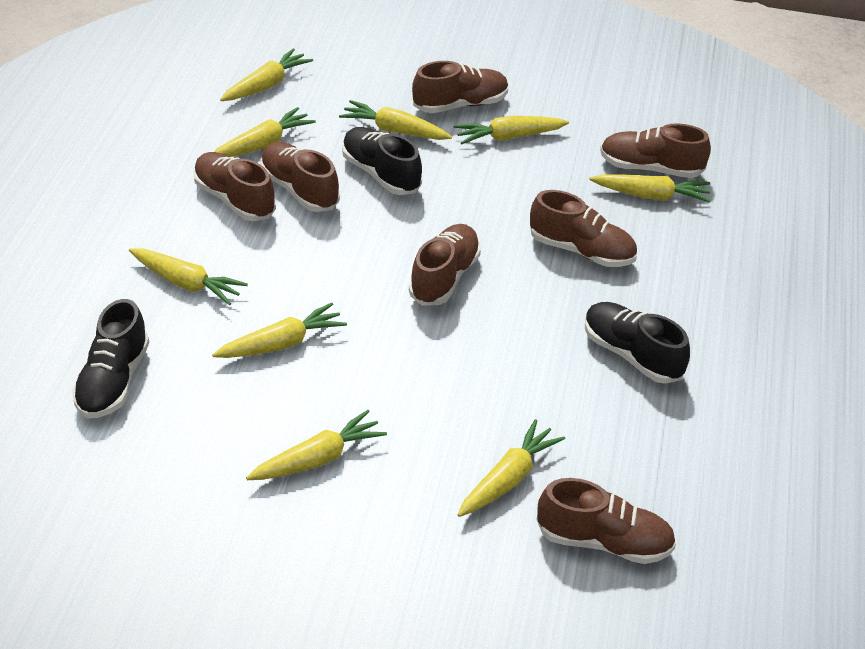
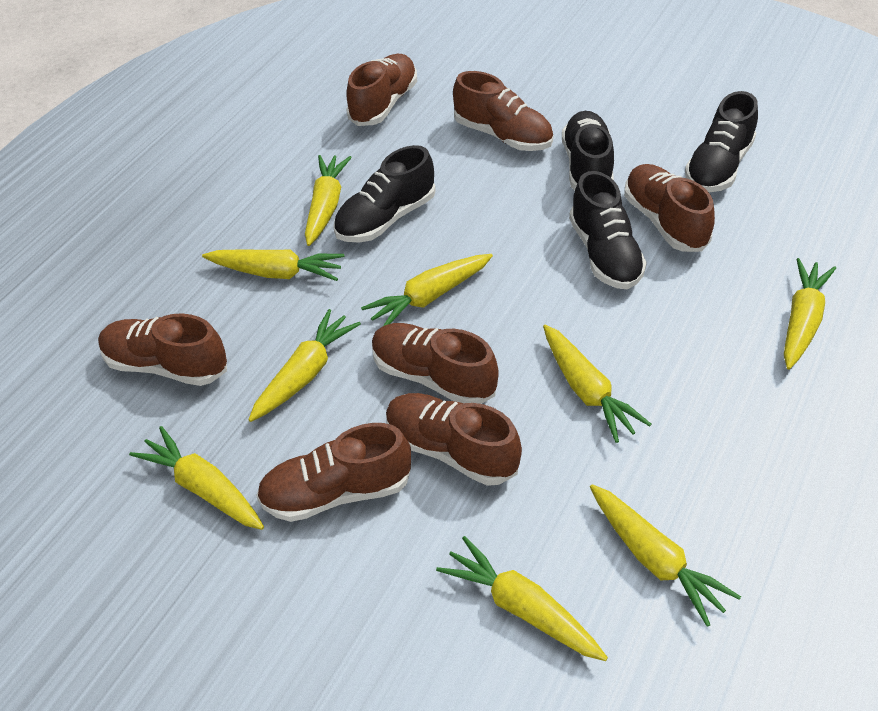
black shoe: [72,299,149,419] [342,127,422,195] [585,302,690,384] = 3 -> [333,145,436,242] [562,111,614,190] [569,171,647,289] [685,91,758,193] = 4

